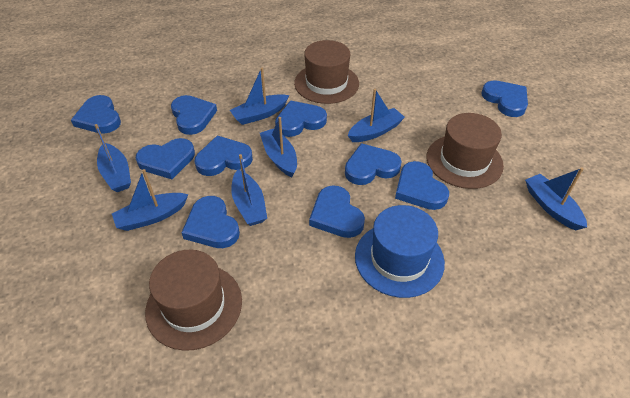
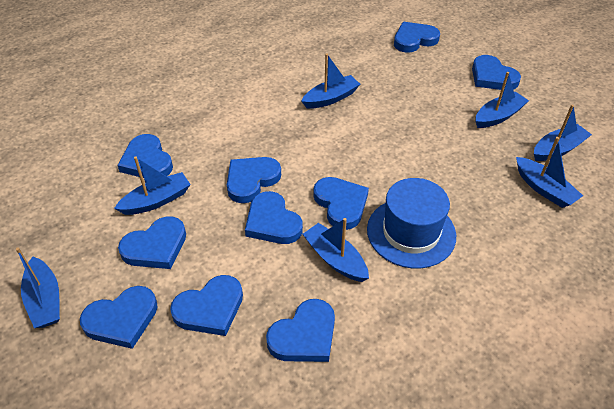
brown hat: [145,250,242,351] [294,40,359,104] [427,113,504,189] = 3 -> none = 0

